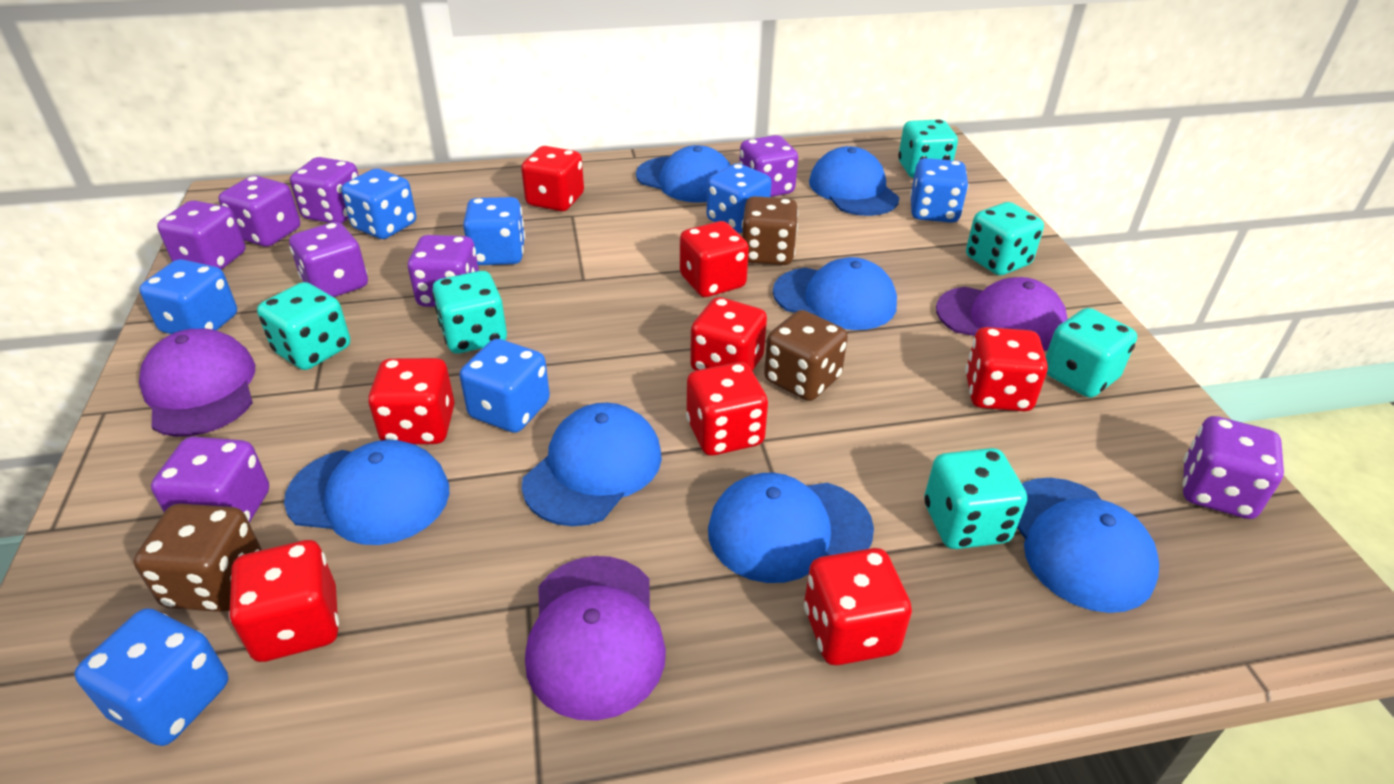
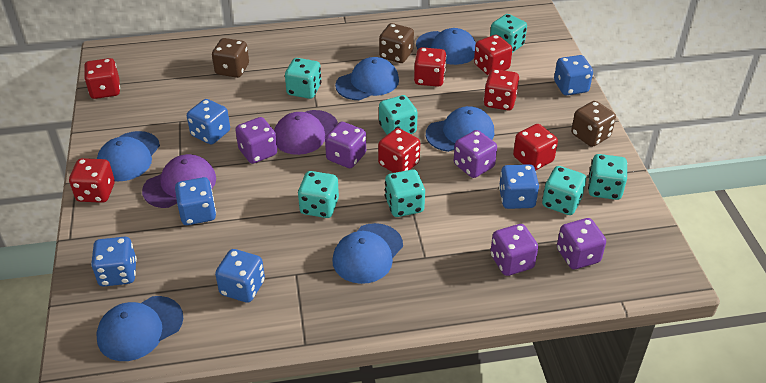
blue cap: [284,440,449,545] [522,403,662,526] [636,145,731,203] [708,473,874,583] [773,257,897,330] [809,146,900,216] [1017,478,1159,613] = 7 -> [96,296,183,361] [97,131,160,181] [332,223,403,284] [335,57,399,100] [416,28,476,65] [426,106,494,152] = 6
blue dice: [74,608,228,746] [139,259,237,334] [341,168,416,239] [460,339,550,433] [463,197,525,265] [707,163,771,233] [910,158,969,223] = 7 -> [91,237,137,287] [175,177,216,225] [187,99,230,144] [215,249,265,303] [499,164,539,209] [554,55,593,95] = 6
purple cap: [139,328,255,437] [525,556,666,721] [936,277,1067,351] = 3 -> [142,154,216,208] [274,110,338,155] = 2
purple dice: [151,437,269,523] [157,200,246,270] [219,176,300,247] [289,222,368,297] [290,157,359,224] [408,235,479,307] [739,135,798,197] [1183,416,1284,519] = 8 -> [235,117,277,164] [325,122,366,168] [454,130,497,178] [490,224,538,276] [557,218,606,269] = 5
red dice: [229,540,339,662] [368,358,455,444] [521,146,584,211] [680,221,749,297] [686,362,768,456] [690,297,767,371] [804,548,912,666] [965,327,1048,411] = 8 -> [69,158,115,203] [84,58,120,99] [378,128,420,173] [414,47,447,87] [474,35,512,75] [484,69,519,110] [513,124,558,171] = 7
turquoise dice: [257,282,350,370] [432,271,507,353] [898,119,958,178] [924,448,1027,549] [966,202,1044,275] [1046,308,1137,398] = 6 -> [285,58,321,99] [298,171,339,218] [379,95,418,135] [385,170,425,217] [490,14,527,53] [542,166,586,215] [588,154,627,200] = 7

